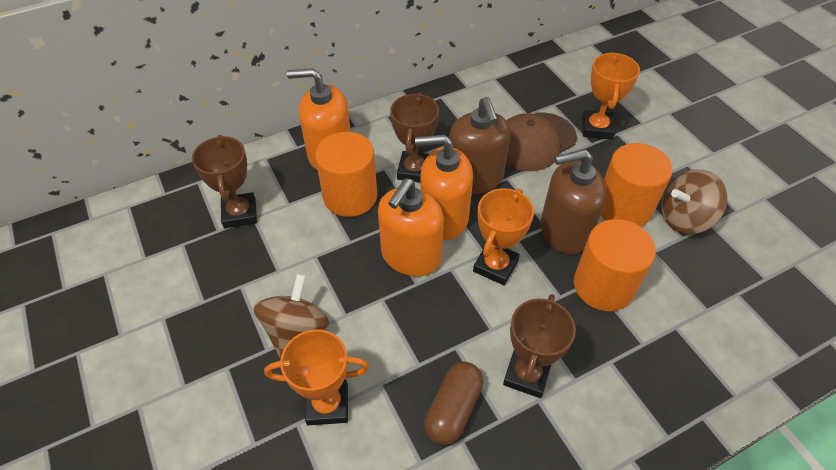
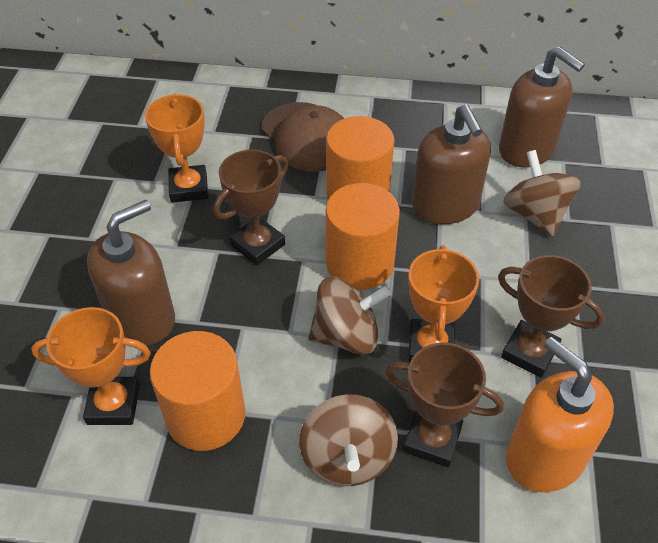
brown capsule: [424,362,483,445] = 1 -> none = 0
brown soap dispenser: [449,97,511,194] [540,149,607,254] = 2 -> [87,200,175,346] [412,104,491,224] [499,46,585,168] = 3
brown spinning top: [253,274,329,358] [661,169,727,234] = 2 -> [299,394,398,486] [308,277,390,355] [503,150,581,237] = 3
orange soap dispenser: [287,68,351,170] [378,178,444,276] [415,134,473,240] = 3 -> [506,337,614,492] = 1

